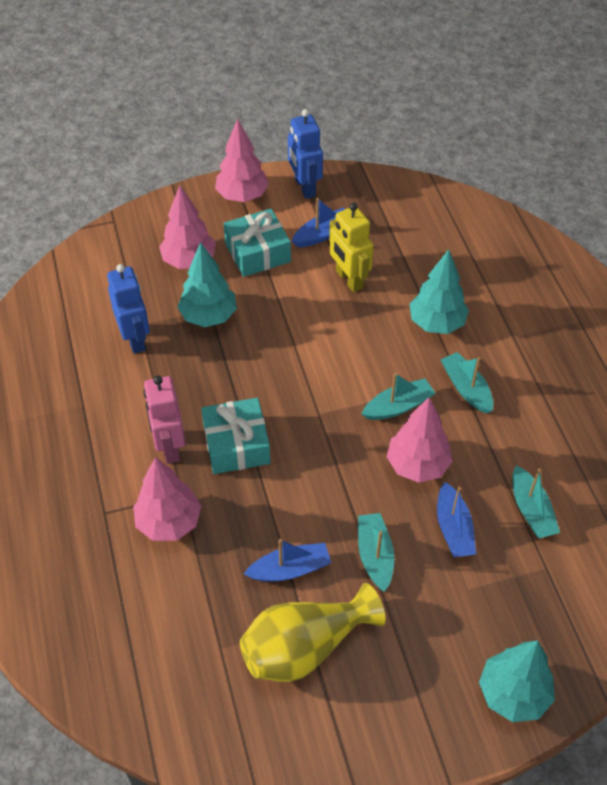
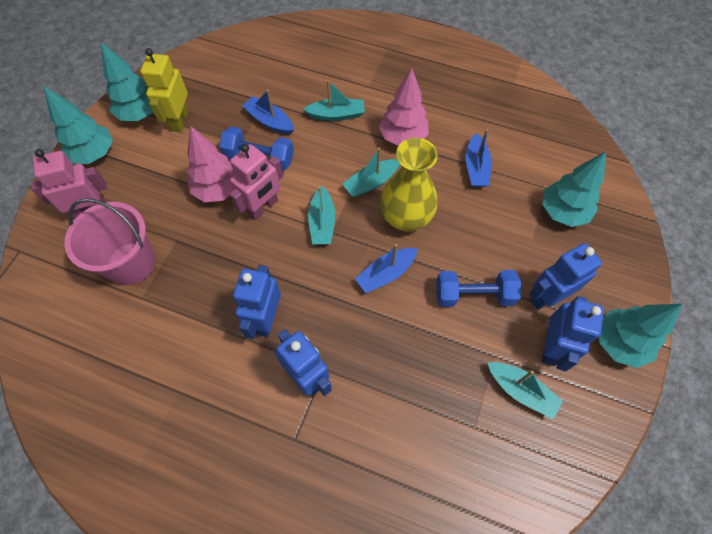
blue dumbbell: none = 0 -> [219,126,294,171] [437,270,521,307] = 2
blue robot: [107,264,150,354] [288,109,323,199] = 2 -> [233,265,281,339] [275,329,332,396] [529,243,602,310] [542,296,604,371] = 4
pink bucket: none = 0 -> [64,198,155,285] = 1
pink robot: [144,376,186,464] = 1 -> [31,149,107,219] [230,144,283,220] = 2
pink tree: [133,457,201,541] [159,185,216,269] [215,119,269,202] [387,397,453,483] = 4 -> [187,126,235,202] [379,68,429,146] = 2
turquoise gift: [201,398,271,474] [224,209,291,277] = 2 -> none = 0
turquoise tree: [177,242,237,327] [409,249,469,334] [479,640,555,722] = 3 -> [44,87,113,164] [101,42,153,121] [542,151,606,227] [599,304,682,368] = 4

